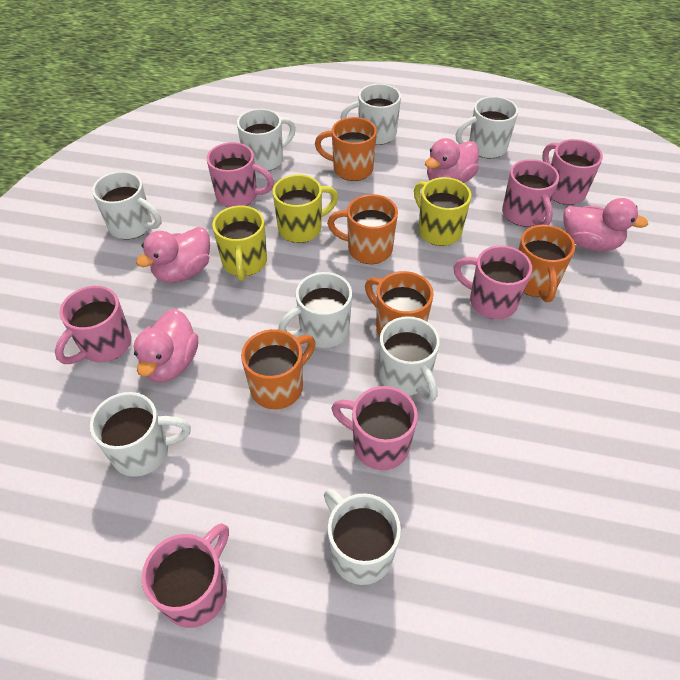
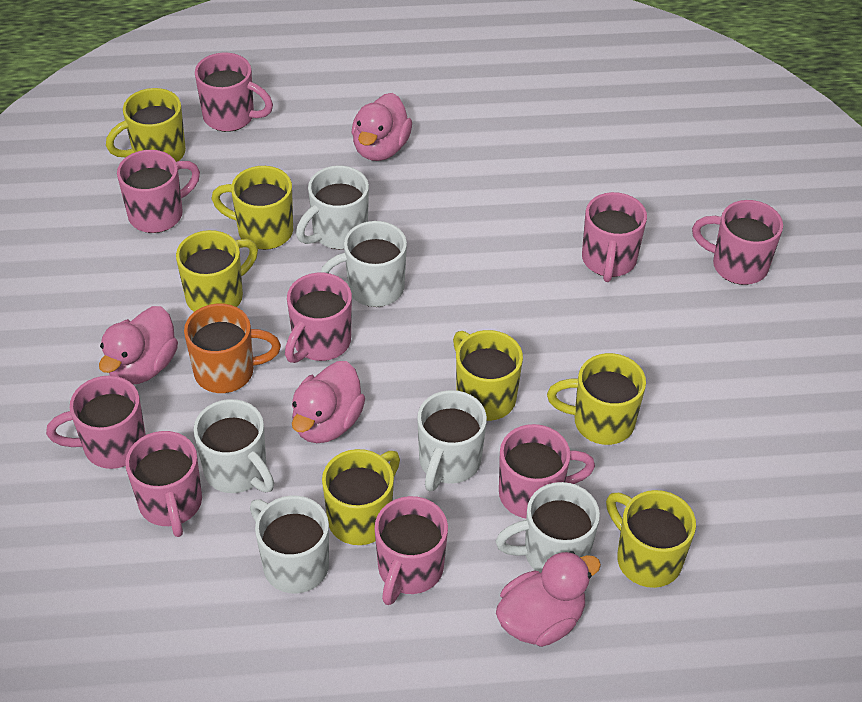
orange mug: [241,329,316,409] [315,117,377,181] [327,194,398,264] [365,271,434,336] [518,225,575,302] = 5 -> [184,303,281,393] = 1
pink mug: [55,286,132,364] [142,523,229,628] [207,142,274,207] [332,386,418,470] [453,245,532,319] [502,159,559,227] [542,139,603,205] = 7 -> [46,376,146,469] [117,150,200,233] [125,431,202,537] [195,53,273,132] [285,273,352,363] [375,496,448,605] [499,424,595,518] [582,192,647,282] [692,200,783,285] = 9
white mug: [90,392,191,477] [92,171,161,240] [237,109,296,171] [278,272,352,348] [324,489,401,585] [340,84,401,145] [379,316,440,402] [455,96,518,159] = 8 -> [194,399,274,493] [250,495,329,594] [296,165,369,249] [320,221,407,307] [417,390,487,491] [496,482,600,573] = 6
yellow mug: [212,205,267,281] [272,174,338,243] [414,177,471,246] = 3 -> [106,88,186,162] [176,230,258,312] [211,166,293,250] [322,449,400,545] [453,330,523,421] [547,353,646,445] [606,490,696,588] = 7

